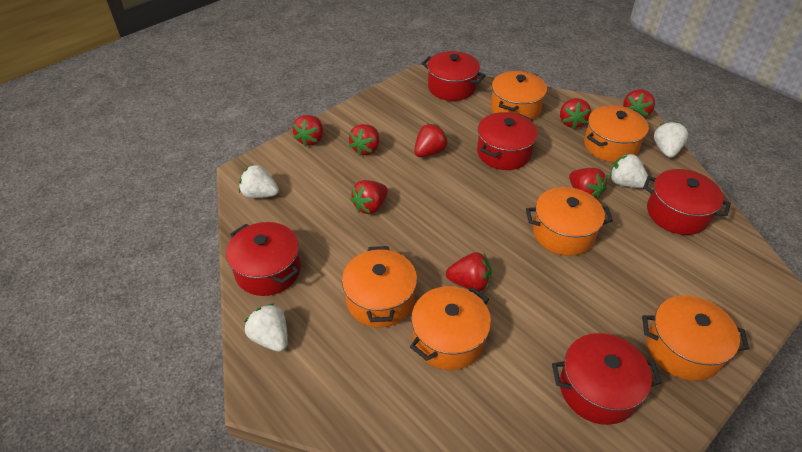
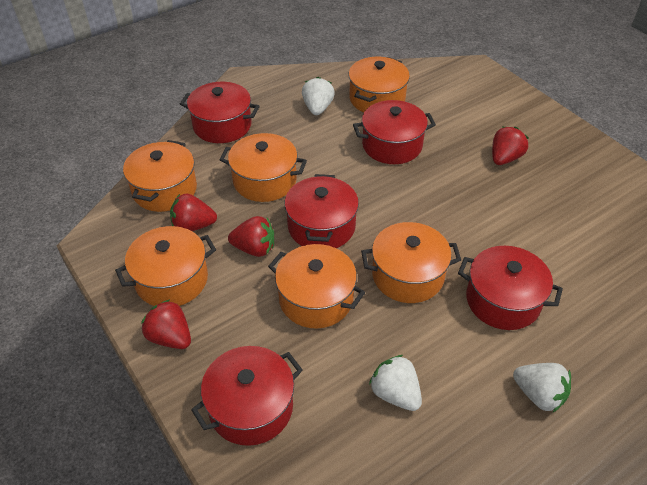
red strawberry: [292,115,323,147] [349,124,379,156] [350,180,388,214] [414,124,448,157] [446,252,492,291] [560,98,591,129] [569,168,607,200] [623,89,655,117] = 8 -> [141,299,191,349] [170,194,217,231] [228,216,274,257] [492,127,529,165] = 4
white strawberry: [239,164,279,198] [245,303,288,352] [610,153,650,188] [654,121,688,158] = 4 -> [302,77,335,115] [369,355,422,411] [513,363,571,412] = 3

